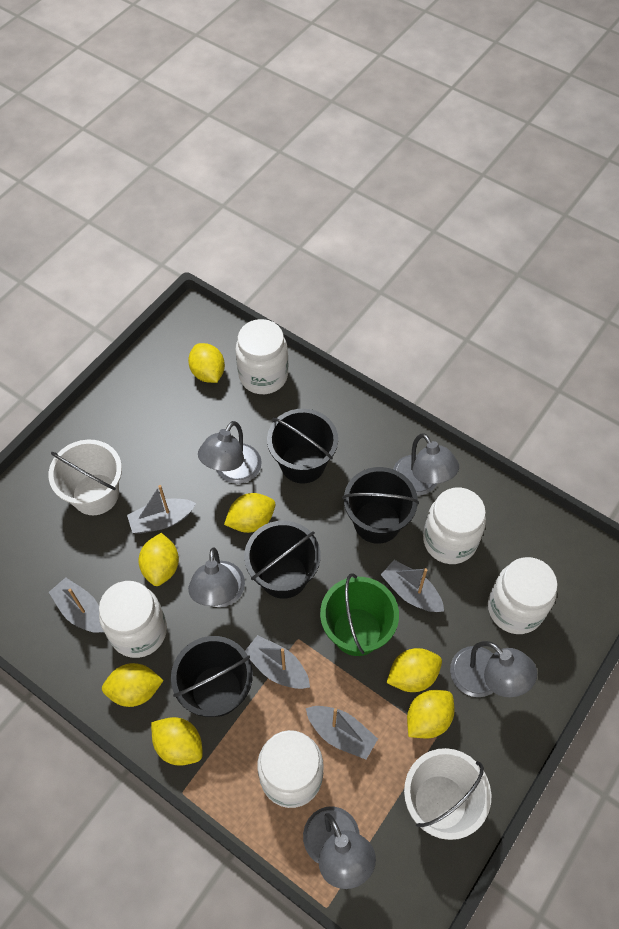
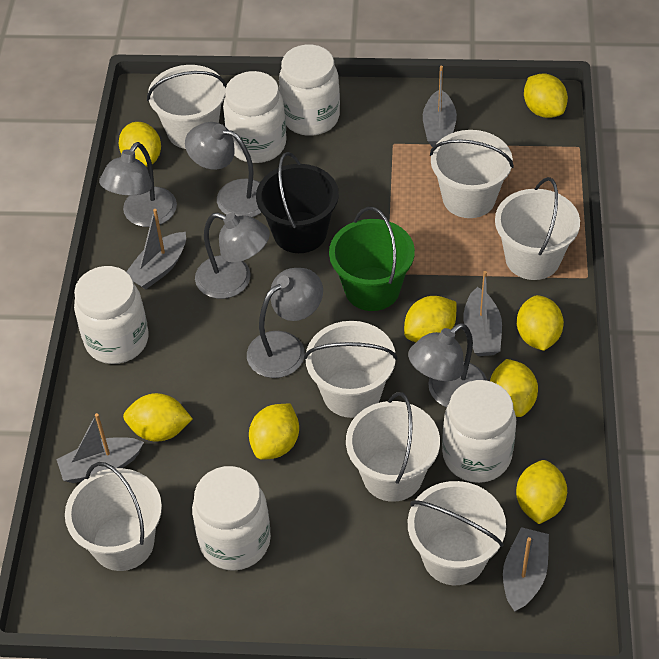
black bucket: [171,636,253,717] [244,521,321,599] [267,409,338,484] [342,467,419,544] = 4 -> [256,152,339,253] = 1
white bucket: [48,440,122,515] [404,748,491,840] = 2 -> [65,462,162,571] [147,65,226,149] [304,321,397,418] [346,392,440,502] [408,481,506,585] [430,130,514,218] [495,177,580,280] = 7
yellow lemon: [102,663,164,707] [138,533,179,586] [151,717,203,766] [188,343,225,383] [224,493,275,533] [386,648,442,692] [407,690,454,738] = 7 -> [119,122,161,167] [123,393,192,441] [249,404,299,460] [404,296,456,342] [490,359,538,417] [516,460,567,524] [517,295,564,351] [524,74,568,118] = 8

